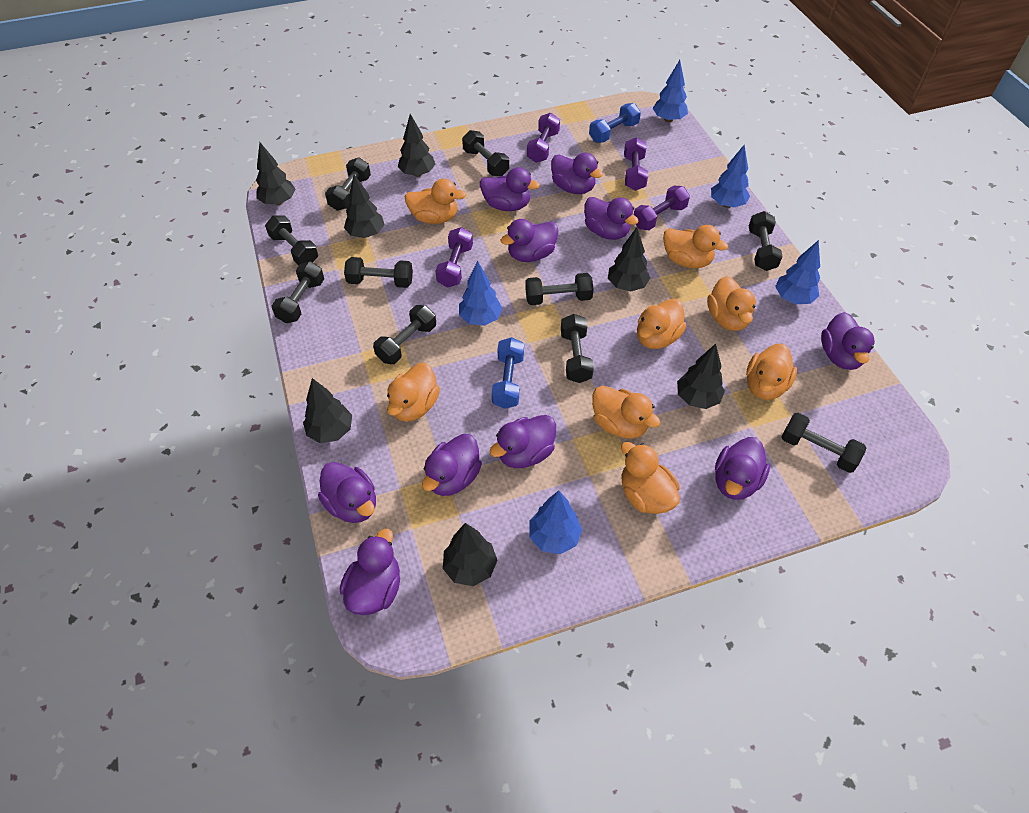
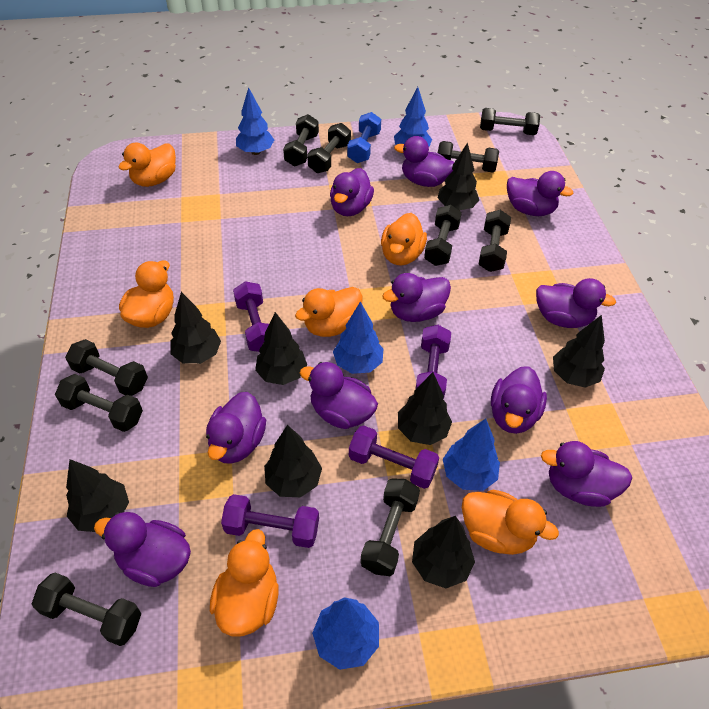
black tree: [256,143,296,205] [303,378,352,443] [344,175,385,238] [398,114,435,177] [443,523,497,586] [608,227,650,292] [677,344,725,409] = 7 -> [66,459,129,532] [170,292,221,364] [255,312,307,385] [264,425,322,497] [398,372,452,445] [412,516,475,588] [438,142,479,211] [553,315,605,388] = 8
blue dumbbell: [492,337,524,409] [589,103,641,143] = 2 -> [347,112,381,163] = 1
orange duck: [387,363,440,422] [405,179,466,224] [592,386,660,439] [621,442,680,514] [637,299,686,349] [663,225,728,269] [707,276,756,331] [746,344,797,400] = 8 -> [119,143,176,187] [119,260,174,328] [210,529,279,636] [295,287,363,337] [381,213,427,265] [462,490,559,555] = 6

